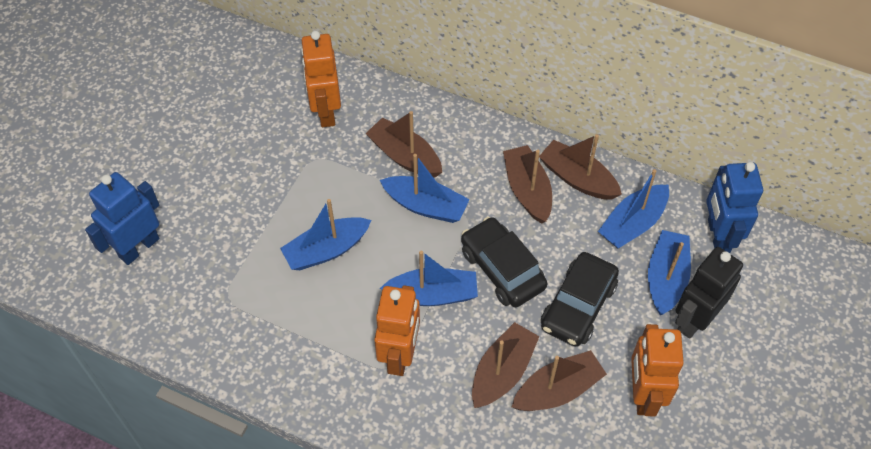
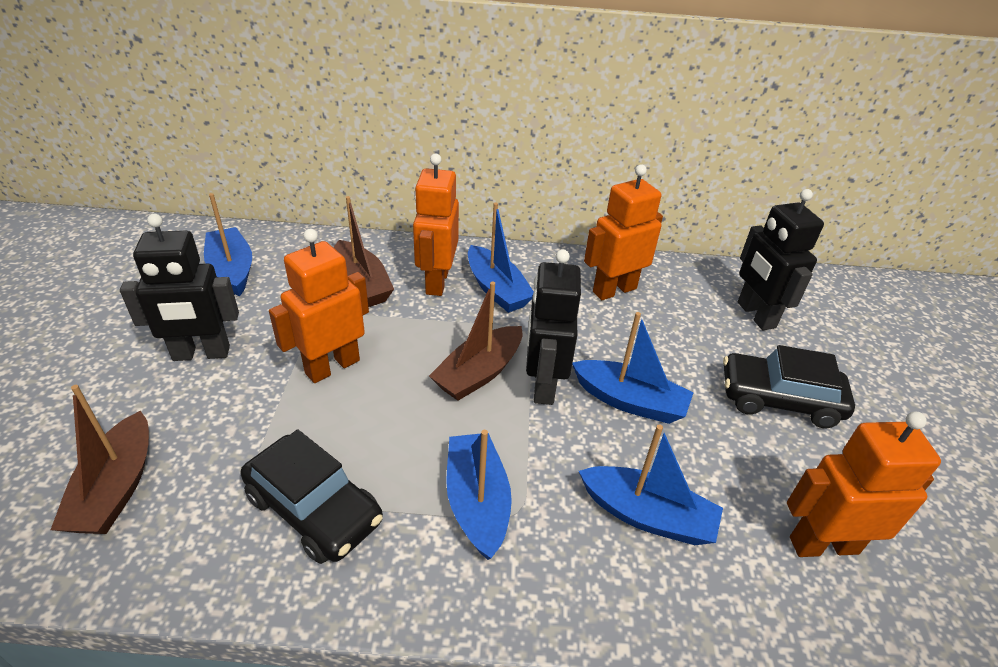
black robot: [675,247,743,339] = 1 -> [120,214,239,361] [526,249,581,405] [738,189,824,330] = 3
blue robot: [85,172,159,265] [706,162,763,253] = 2 -> none = 0
brown boat: [365,111,442,177] [472,322,540,408] [503,145,552,224] [512,350,607,411] [539,134,622,200] = 5 -> [50,385,149,534] [334,196,394,307] [429,282,522,401] = 3
orange robot: [301,31,341,127] [374,285,420,376] [631,324,684,417] = 3 -> [269,229,369,383] [413,153,459,296] [584,164,663,300] [787,411,941,557] = 4

